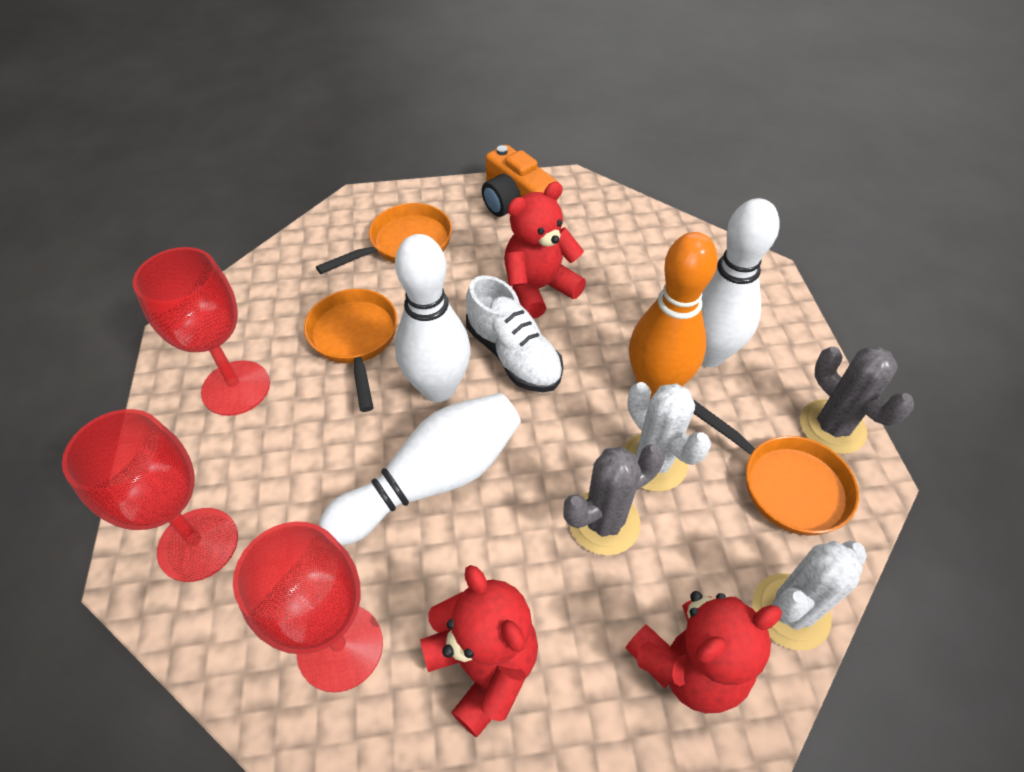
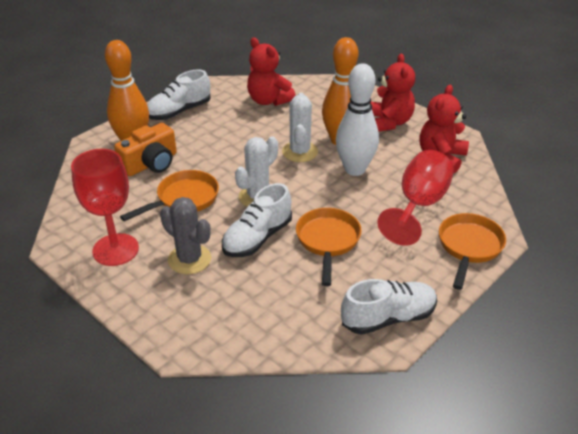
grey cactus: [563,444,665,556] [800,346,914,454] = 2 -> [160,197,211,274] = 1
orange bowling pin: [629,232,718,399] = 1 -> [105,40,149,141] [322,37,359,145] = 2
red goblet: [62,409,238,582] [133,247,270,416] [233,521,383,692] = 3 -> [71,149,139,266] [377,150,454,246] = 2
white bowling pin: [319,393,521,545] [395,234,471,402] [701,198,780,367] = 3 -> [336,63,379,176] = 1
white shoe: [466,275,563,392] = 1 -> [147,69,211,120] [222,183,292,257] [341,279,437,335] = 3

